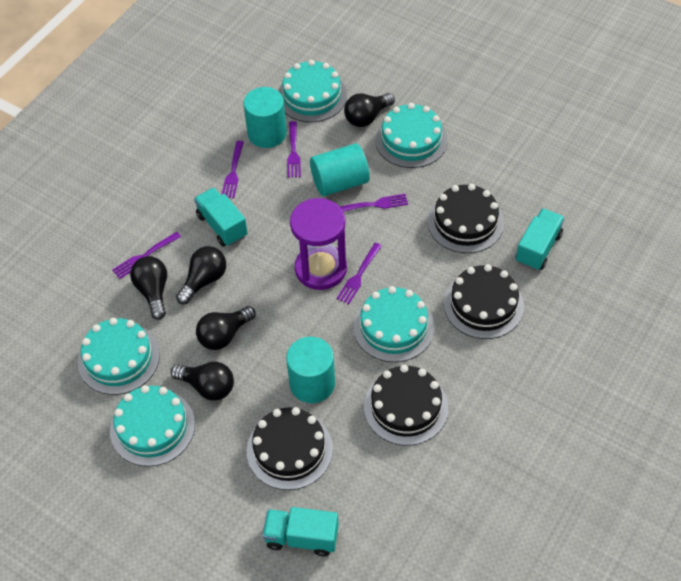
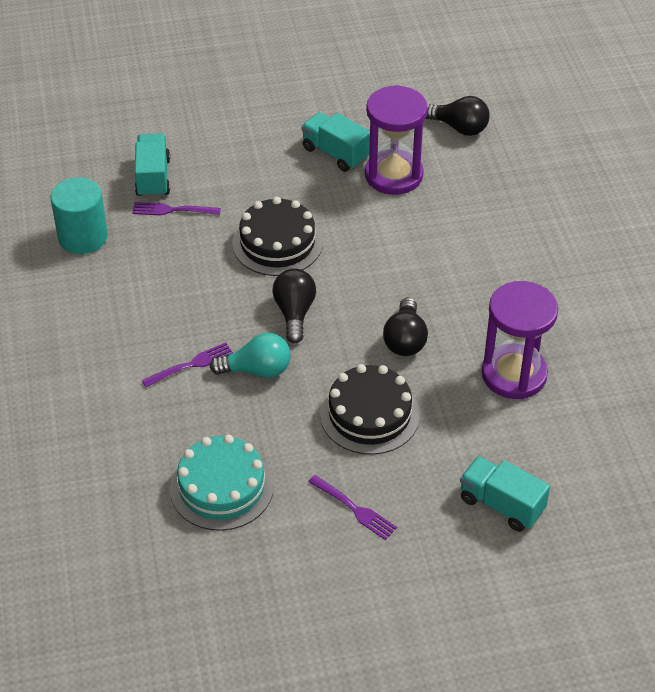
black cake: [247,407,333,490] [364,365,448,446] [428,184,504,253] [444,264,524,339] = 4 -> [232,197,323,276] [320,364,420,455] = 2
black light bulb: [130,256,167,320] [171,362,234,401] [176,246,226,304] [196,306,256,350] [344,93,395,127] = 5 -> [272,268,316,343] [383,297,428,356] [425,96,490,136] = 3
purple fork: [112,232,181,279] [222,141,244,198] [287,121,301,178] [336,243,382,304] [340,194,408,212] = 5 -> [132,202,221,215] [142,343,233,387] [308,475,397,540] = 3
purple hourglass: [290,198,347,290] = 1 -> [365,85,428,195] [482,281,558,399] = 2
turquoise cake: [78,318,160,395] [110,385,195,467] [278,60,347,122] [353,286,434,362] [375,103,448,168] = 5 -> [170,435,274,531] = 1
turquoise cylinder: [243,87,287,148] [286,337,335,403] [310,143,370,196] = 3 -> [51,177,108,254] = 1
turquoise light bulb: none = 0 -> [210,333,291,378] = 1

